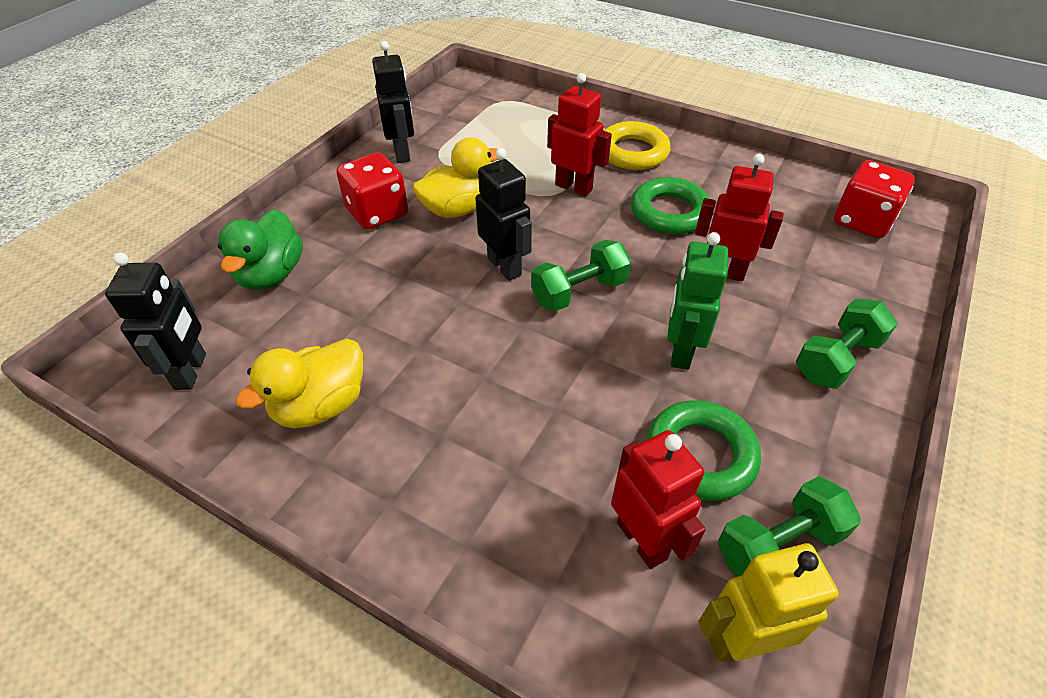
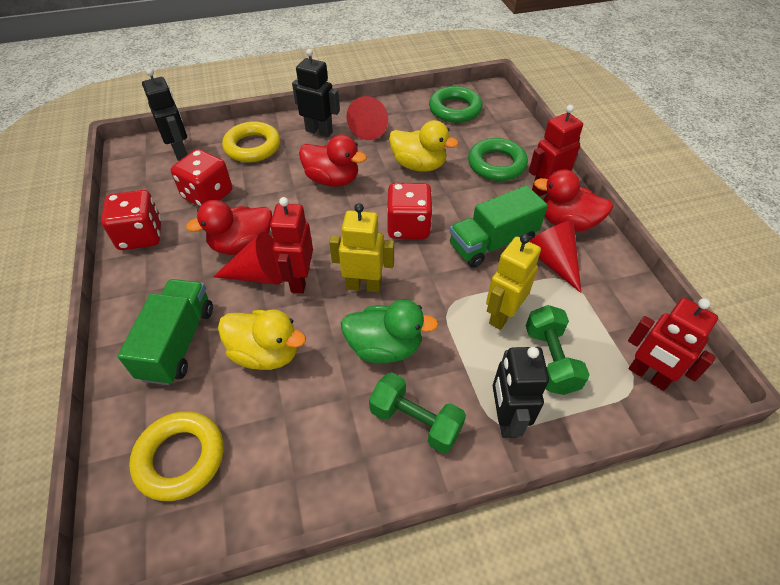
green dumbbell: [531,240,631,312] [718,476,861,577] [796,299,898,389] = 3 -> [369,372,466,453] [526,305,590,395] = 2
green robot: [667,232,728,370] = 1 -> none = 0
green truck: none = 0 -> [117,279,213,385] [450,185,548,268] = 2
red cone: none = 0 -> [213,232,283,285] [347,96,388,140] [529,221,581,293] = 3
red dice: [336,152,408,230] [834,160,915,238] = 2 -> [101,190,161,250] [171,149,232,207] [387,183,433,239] = 3
red duck: none = 0 -> [186,200,272,255] [299,135,367,187] [534,169,613,231] = 3
yellow ring: [604,121,671,170] = 1 -> [129,411,224,501] [222,121,280,162] = 2
yellow robot: [698,543,839,662] = 1 -> [329,203,394,292] [486,234,541,330] = 2

